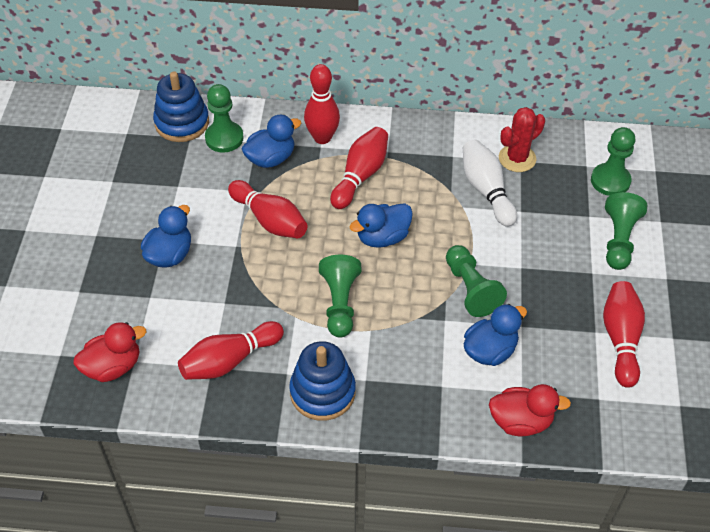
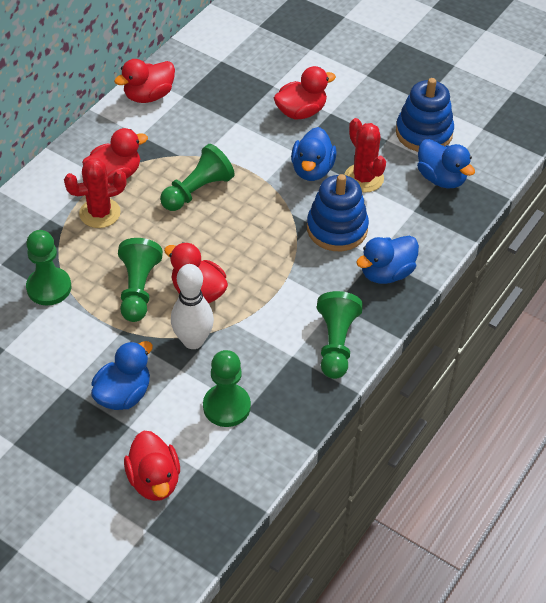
red bowling pin: [178,321,284,380] [228,180,308,238] [304,64,340,144] [330,127,388,209] [603,281,645,388] = 5 -> none = 0
red cactus: [499,107,545,172] = 1 -> [64,158,126,228] [344,118,386,193] = 2
red duck: [74,322,146,382] [489,384,571,436] = 2 -> [82,128,148,184] [114,59,175,103] [124,430,180,501] [164,242,228,303] [274,66,336,119] = 5

